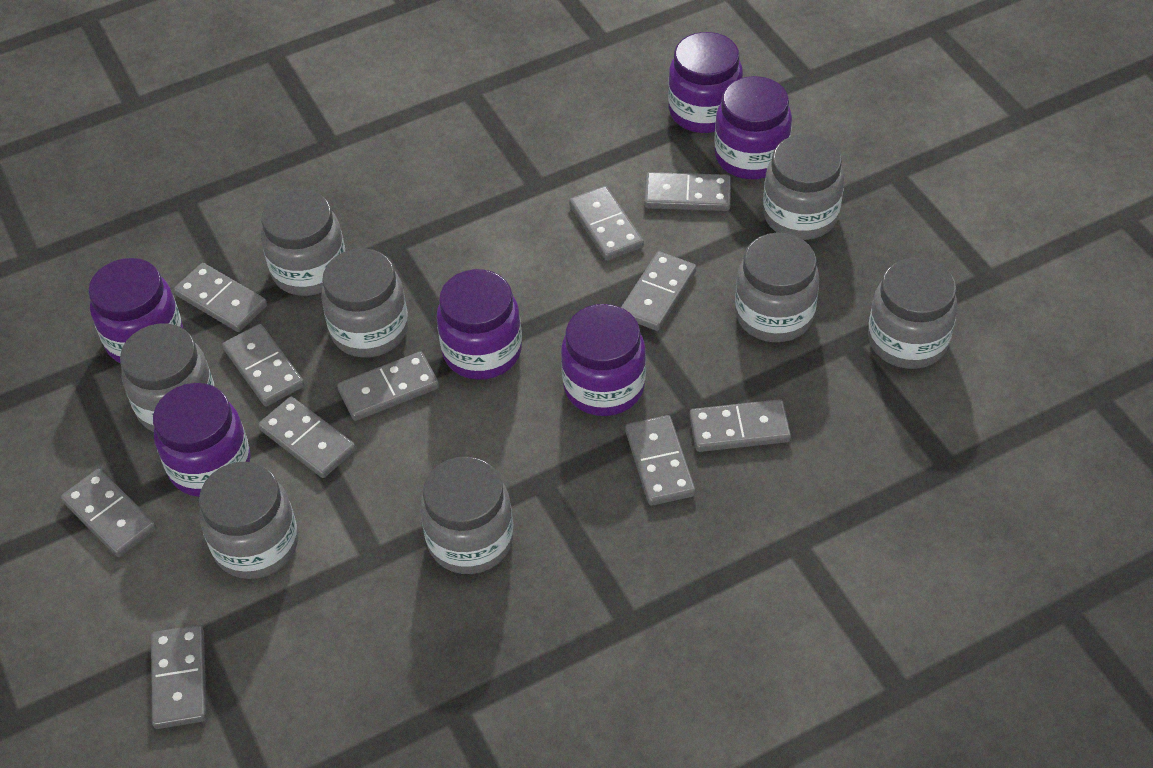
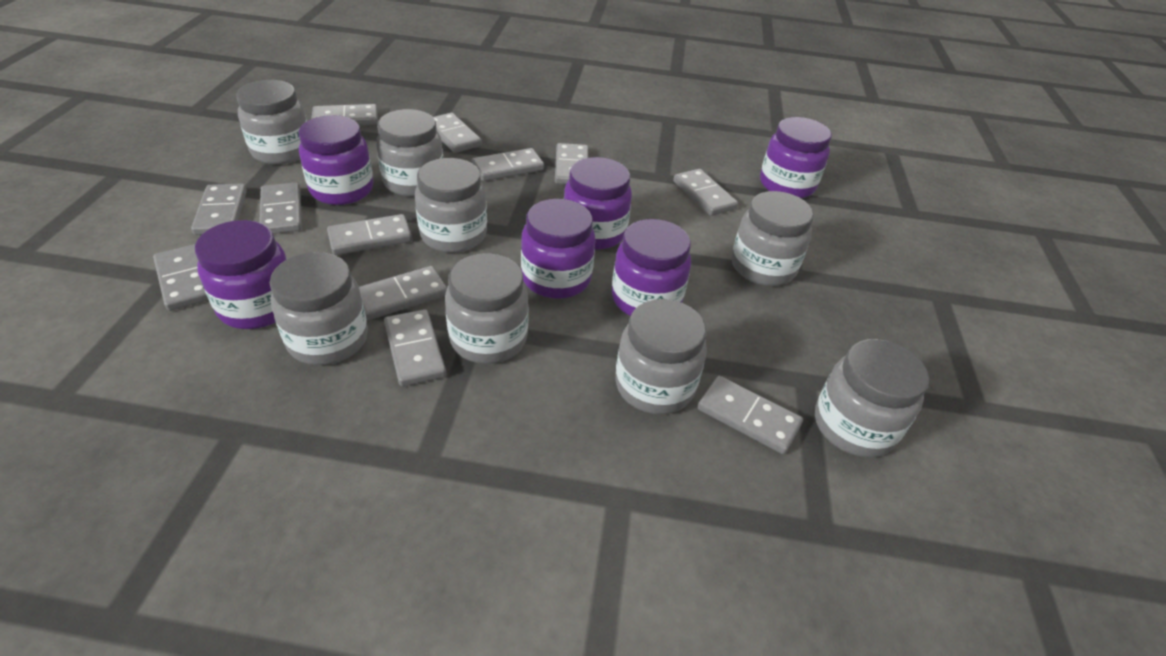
grey domino: [61,469,157,557] [151,625,207,729] [174,263,267,332] [222,324,304,406] [258,396,356,478] [337,351,439,421] [569,186,644,261] [621,251,696,331] [625,415,696,506] [644,172,731,211] [689,399,791,452] = 11 -> [153,244,209,311] [191,183,247,235] [259,182,302,234] [311,104,378,125] [327,214,412,255] [359,266,447,320] [384,309,446,387] [433,113,482,153] [472,148,544,181] [555,143,588,184] [673,169,738,216] [697,376,803,454] = 12

